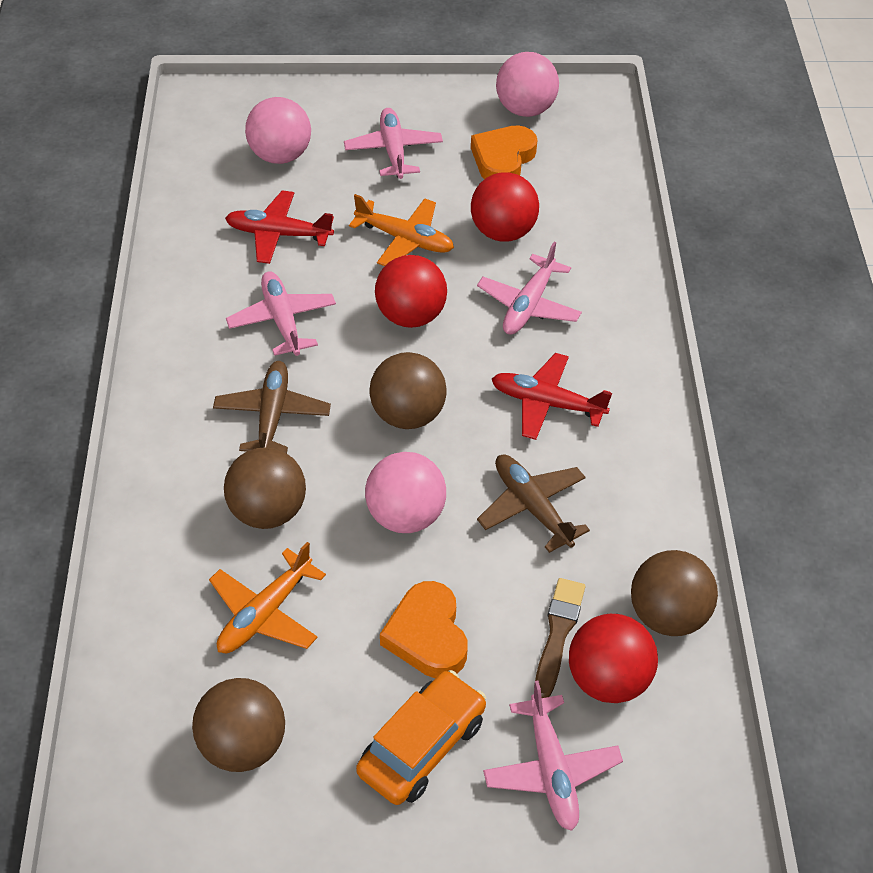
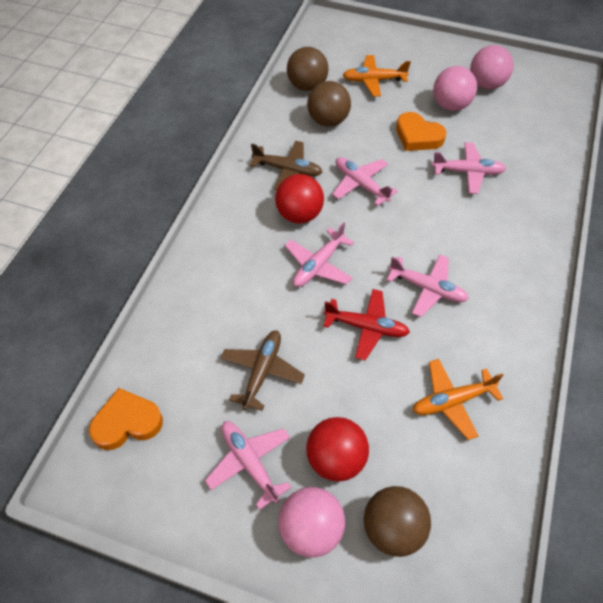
brown ball: [192,678,285,772] [224,447,306,529] [369,352,447,429] [631,550,718,636] = 4 -> [287,47,328,91] [307,81,351,127] [364,486,431,557] = 3
brown brush: [534,578,585,698] = 1 -> none = 0
orange car: [356,670,486,805] = 1 -> none = 0
pink plane: [226,271,336,356] [344,108,443,179] [477,242,582,335] [483,681,623,831] = 4 -> [205,421,292,510] [285,222,354,287] [332,157,398,206] [387,254,469,317] [432,142,507,194] = 5
red ball: [375,255,447,328] [471,172,539,242] [569,614,658,703] = 3 -> [275,174,324,223] [306,417,369,482] = 2
red plane: [225,190,334,264] [492,353,612,440] = 2 -> [323,289,410,360] = 1

